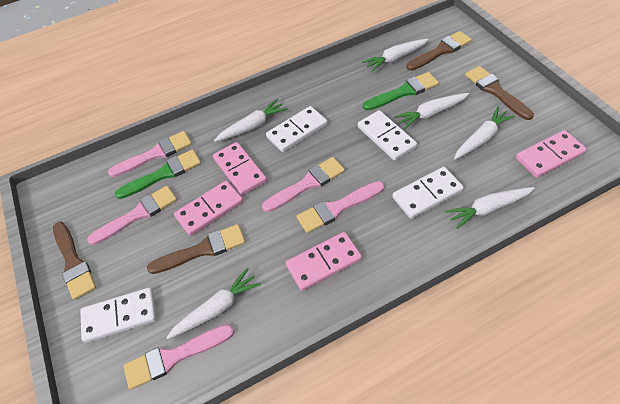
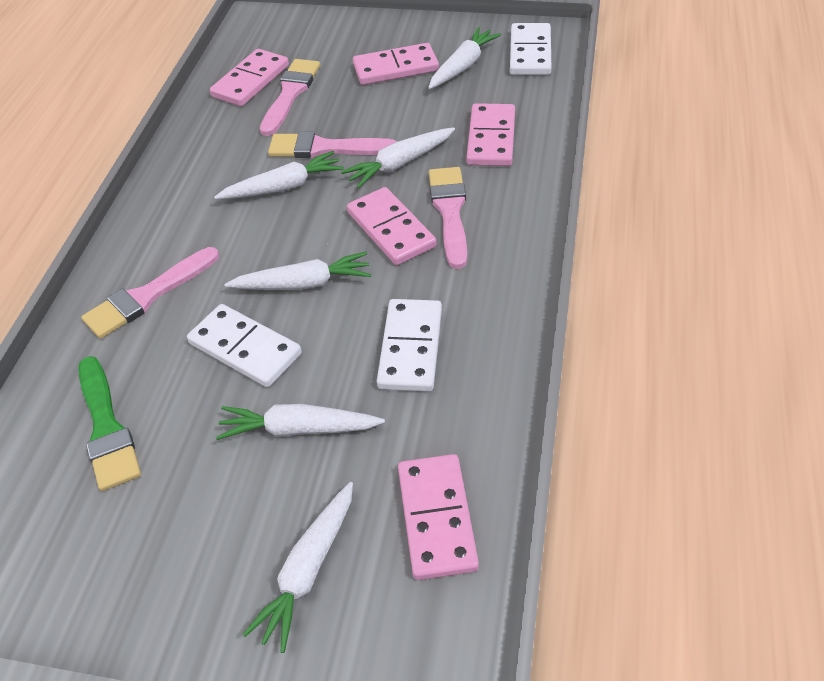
brown brush: [53,222,96,300] [147,224,245,274] [407,31,472,71] [465,66,534,120] = 4 -> none = 0
green brush: [115,149,201,199] [363,72,439,110] = 2 -> [78,356,141,491] = 1
pink brush: [87,186,177,245] [108,131,192,177] [123,324,235,390] [262,157,345,212] [297,181,384,233] = 5 -> [81,247,219,339] [260,59,320,136] [268,132,397,158] [429,167,467,269] = 4
pink domino: [174,181,243,236] [213,142,267,196] [286,232,362,291] [516,130,587,178] = 4 -> [210,49,289,106] [347,187,436,265] [353,43,439,85] [398,454,479,580] [466,103,515,166] = 5
white domino: [80,287,157,343] [266,106,327,152] [358,110,417,161] [392,167,464,219] = 4 -> [187,304,302,387] [377,299,442,392] [510,23,552,75] = 3

